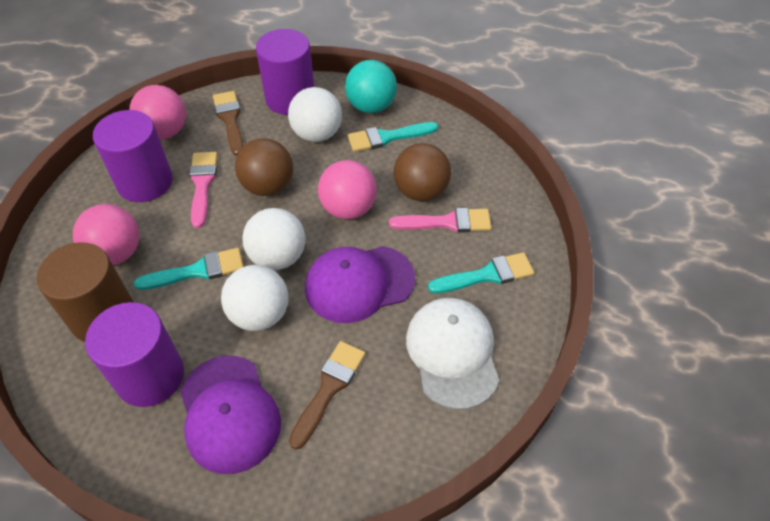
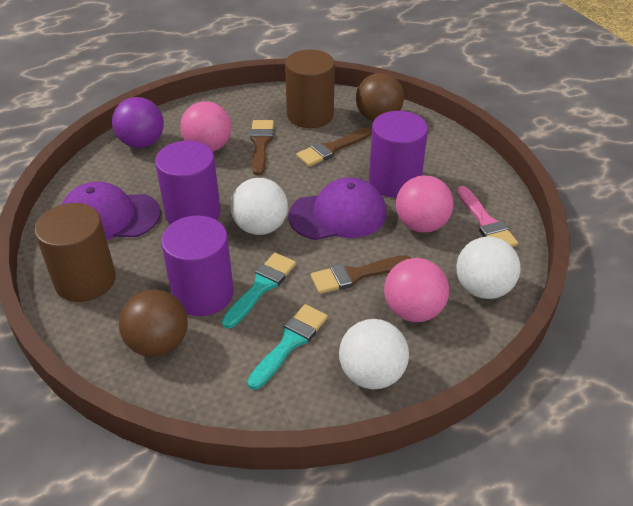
brown brush: [213,91,244,156] [289,341,366,450] = 2 -> [250,120,274,175] [296,127,372,167] [310,255,411,294] = 3
brown cylinder: [37,242,134,342] = 1 -> [34,203,116,302] [285,49,335,128] = 2
pink brush: [189,152,218,228] [389,208,491,233] = 2 -> [457,186,518,247] = 1
purple ball: none = 0 -> [112,97,164,148] = 1
turquoise ball: [345,60,397,113] = 1 -> none = 0
turquoise brush: [134,248,244,290] [348,122,438,152] [428,252,534,293] = 3 -> [222,253,296,328] [247,304,328,390] = 2
white cap: [406,298,499,409] = 1 -> none = 0

